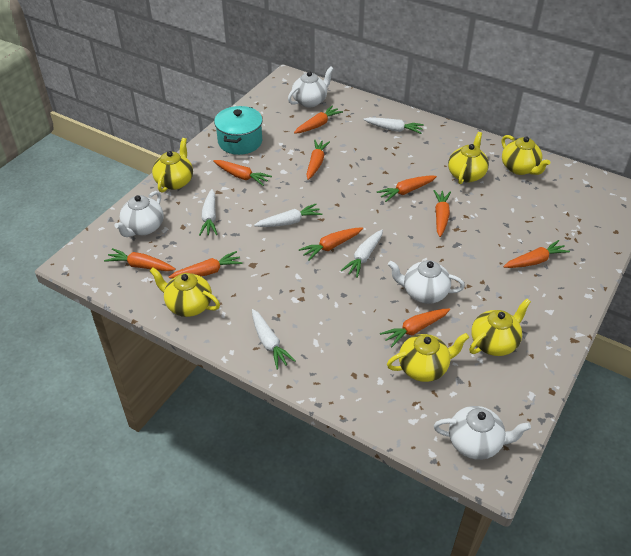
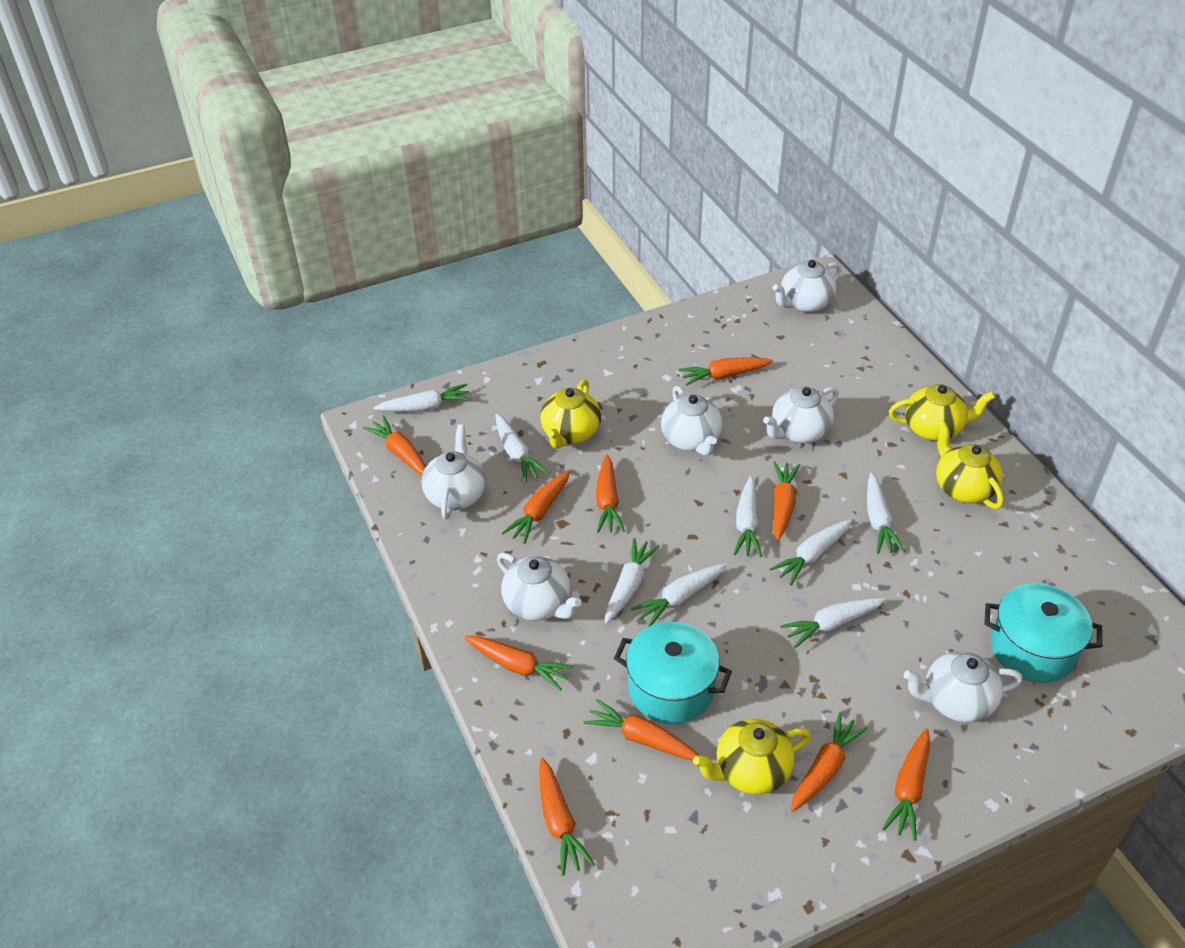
turquoise pot: [214,106,263,155] = 1 -> [614,622,732,724] [984,584,1102,683] = 2
white carrot: [199,189,218,236] [252,309,296,369] [254,204,322,227] [340,230,383,278] [363,117,424,134] = 5 -> [373,383,471,412] [495,414,549,483] [605,538,660,624] [631,563,727,627] [733,476,762,557] [770,519,852,585] [780,597,887,648] [867,473,905,554] = 8
white teapot: [114,191,163,237] [288,66,334,108] [388,260,465,304] [434,406,531,460] = 4 -> [422,424,486,519] [497,553,581,621] [661,386,723,456] [763,387,839,443] [772,260,842,313] [903,651,1022,722] = 6
yellow teapot: [150,268,220,317] [152,138,193,193] [387,333,469,382] [448,132,489,184] [469,298,531,356] [502,135,550,175] = 6 -> [540,379,601,449] [693,719,811,795] [889,384,995,441] [936,421,1004,509] = 4

